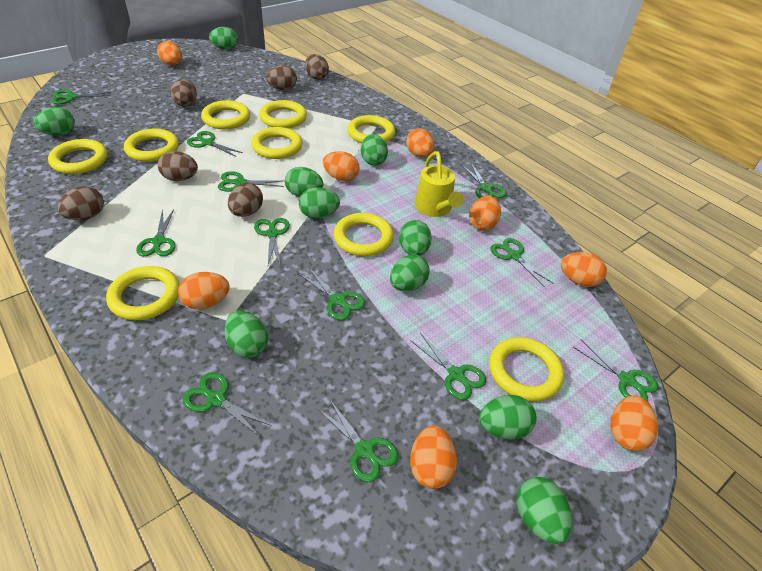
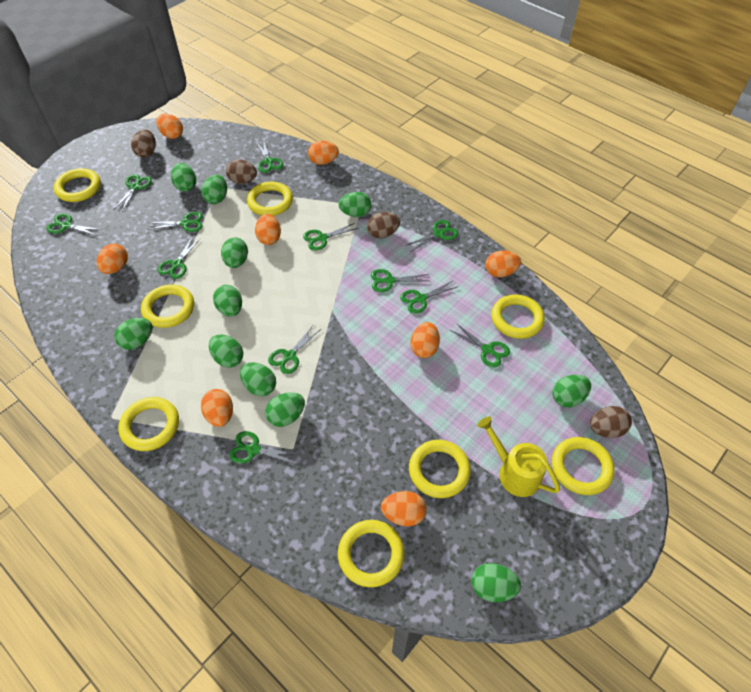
brown egg: [58,186,104,220] [158,151,198,181] [170,79,197,106] [228,183,263,217] [266,66,297,90] [305,54,329,80] = 6 -> [131,130,156,157] [226,159,257,184] [367,212,400,238] [590,406,632,438] = 4
green egg: [33,107,75,135] [209,27,238,50] [224,311,268,358] [285,167,323,197] [299,187,340,219] [361,134,388,166] [390,254,430,292] [399,220,432,256] [479,395,537,440] [517,477,572,544] = 10 -> [114,318,152,350] [171,163,196,192] [201,175,227,204] [209,334,243,368] [213,285,242,317] [221,237,248,268] [240,362,276,396] [265,393,305,427] [338,192,371,217] [471,563,521,602] [552,375,591,407] = 11
yellow ring: [48,139,108,174] [106,266,180,320] [124,129,179,162] [201,100,250,129] [251,127,302,159] [259,100,307,128] [333,213,394,256] [347,115,395,143] [489,337,564,402] = 9 -> [54,168,101,202] [119,397,179,451] [141,285,194,328] [247,182,293,216] [338,520,405,587] [409,440,471,498] [491,295,545,339] [552,437,615,495] = 8

